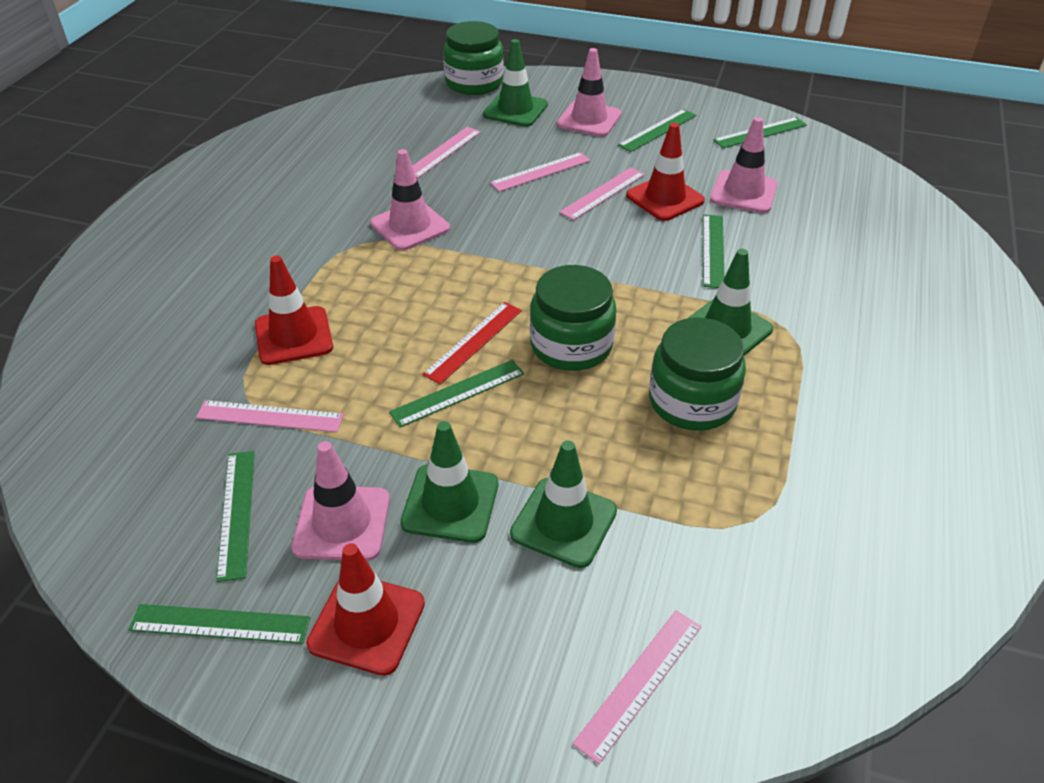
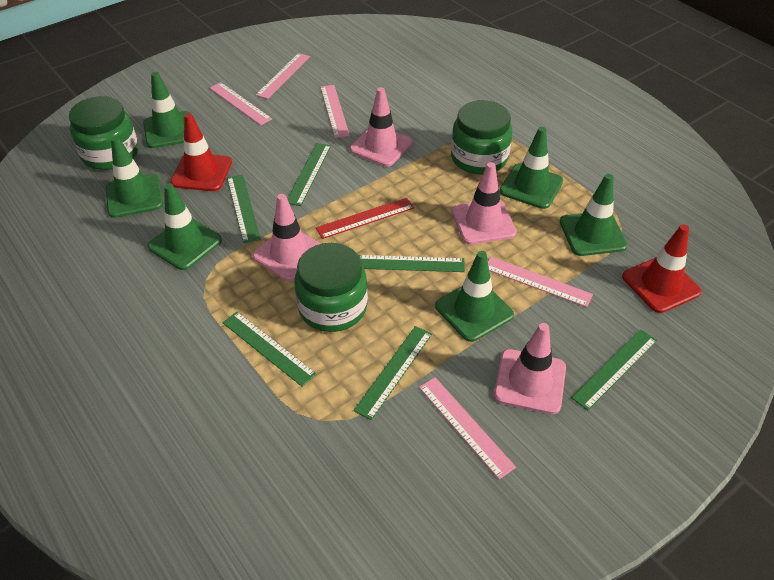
green traffic cone: [400,421,498,543] [483,39,548,127] [510,440,617,568] [688,249,773,356] = 4 -> [106,136,163,218] [143,72,190,148] [147,183,222,270] [435,251,514,342] [499,127,563,209] [560,174,627,256] = 6
red traffic cone: [255,256,333,365] [306,543,425,676] [626,123,705,221] = 3 -> [170,113,232,191] [622,224,702,313] = 2

